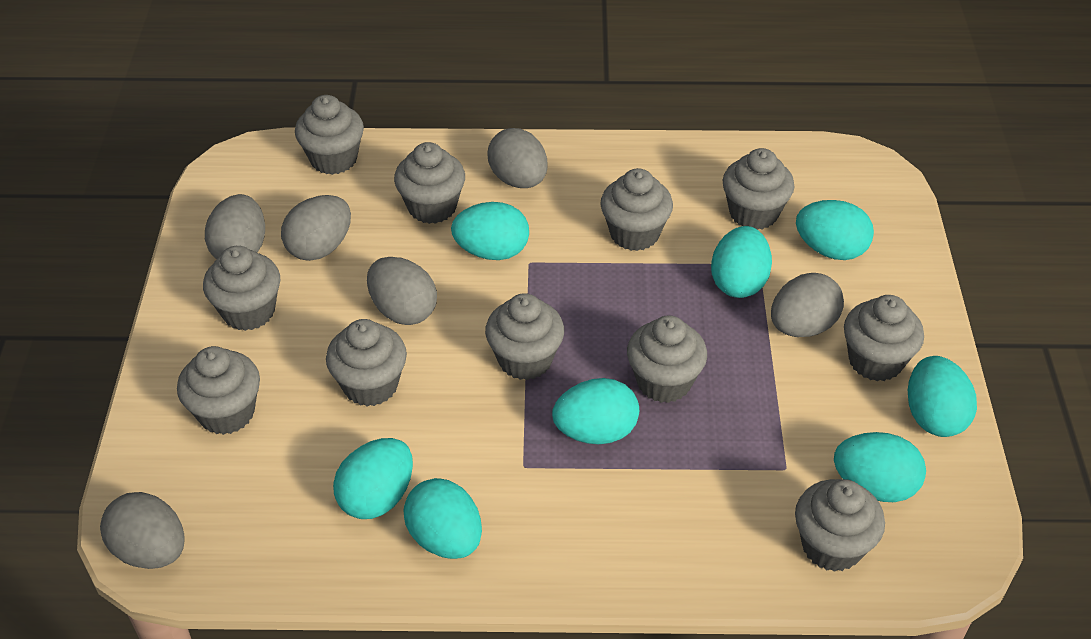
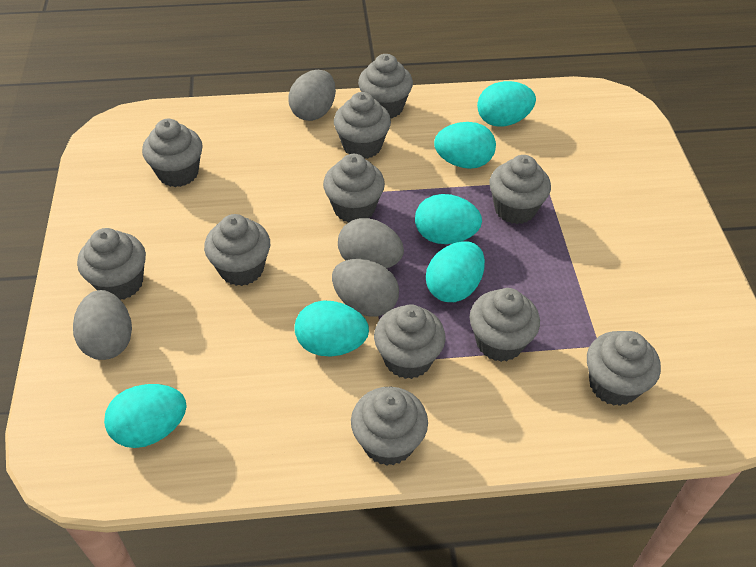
grey egg: [100,492,185,569] [205,194,265,259] [281,195,351,261] [367,257,437,325] [488,128,548,188] [771,273,844,337] = 6 -> [73,290,132,360] [288,70,336,121] [332,259,399,317] [338,218,404,268] = 4
turquoise egg: [333,438,413,519] [404,478,482,559] [451,202,529,260] [552,378,639,444] [711,226,772,298] [796,200,874,260] [834,432,926,502] [908,356,977,437] = 8 -> [104,384,187,448] [295,301,369,357] [415,194,482,244] [426,241,485,302] [434,122,496,169] [477,81,536,127] = 6

